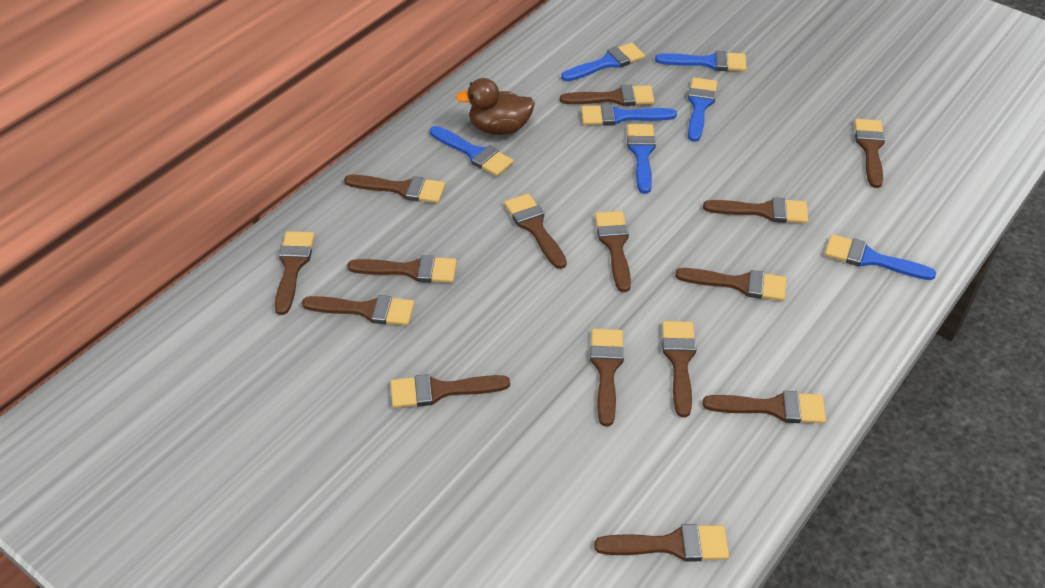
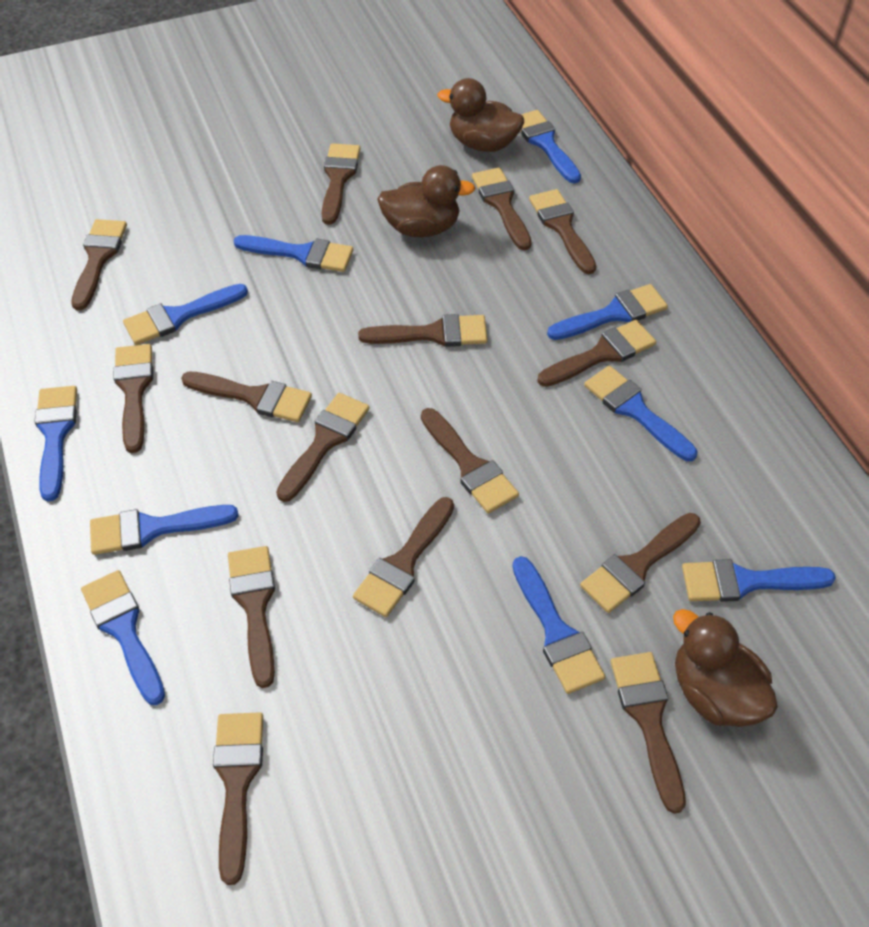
blue brush: [430,126,514,176] [561,43,645,81] [581,104,677,126] [627,124,656,194] [655,51,747,71] [688,78,717,142] [825,234,936,280] = 7 -> [35,386,77,501] [81,570,165,705] [90,505,238,555] [123,284,248,345] [234,235,353,272] [512,556,605,694] [520,110,581,184] [547,284,668,340] [584,366,698,461] [682,559,836,602] = 10
brown duck: [456,78,535,135] = 1 -> [377,165,475,237] [438,78,524,152] [673,609,778,727] = 3

